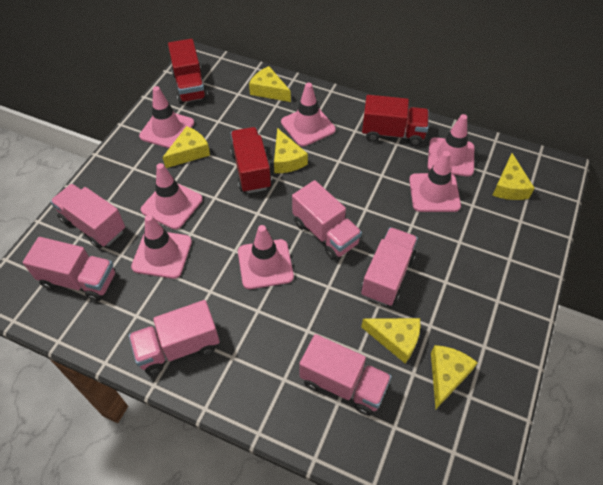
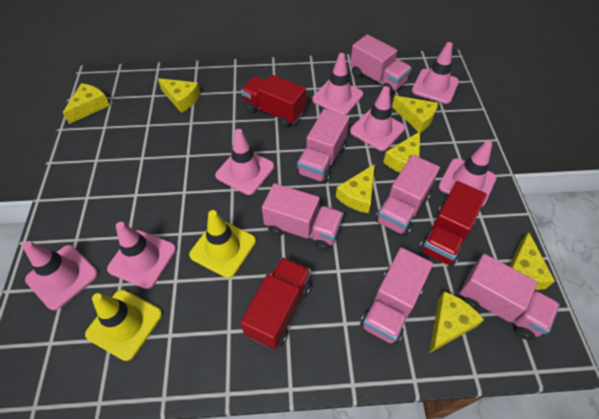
yellow cheese: [162,126,210,168] [249,66,291,102] [274,128,308,173] [361,318,420,363] [431,345,478,409] [492,153,534,200] = 6 -> [63,83,110,124] [158,78,201,113] [336,164,375,213] [383,132,420,173] [392,96,438,133] [429,291,484,353] [509,232,555,290] = 7
yellow traffic cone: none = 0 -> [85,290,162,361] [189,210,256,278] = 2

